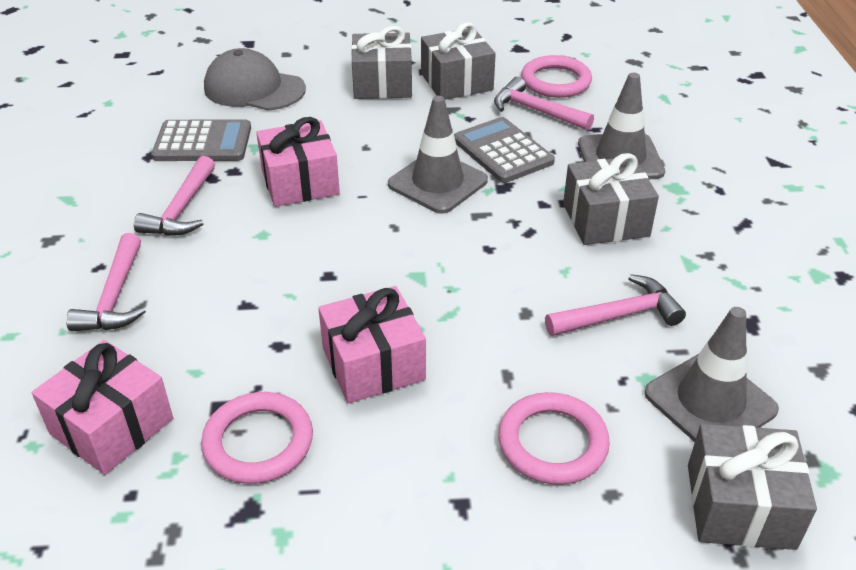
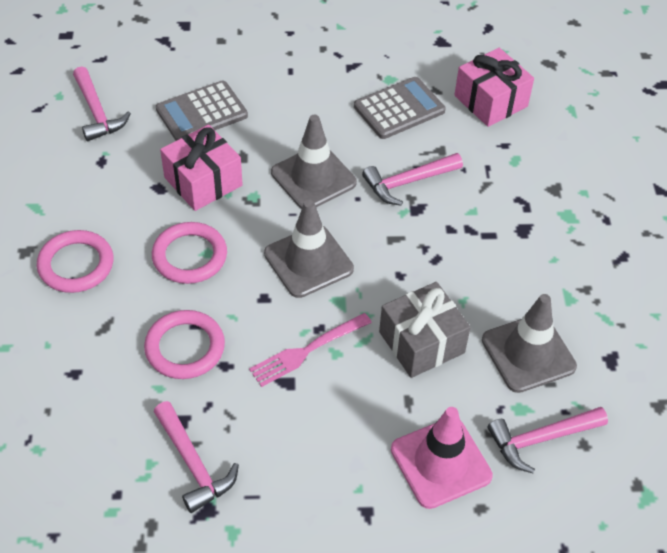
grey cap: [204,48,306,111] = 1 -> none = 0
grey gift: [351,26,412,99] [421,23,496,100] [563,153,659,245] [688,424,817,550] = 4 -> [379,282,471,378] = 1
pink fork: none = 0 -> [249,313,372,387] = 1
pink gift: [32,340,173,475] [256,117,340,207] [318,286,426,403] = 3 -> [160,125,243,211] [454,48,534,127] = 2
pink traffic cone: none = 0 -> [391,407,493,509] = 1

